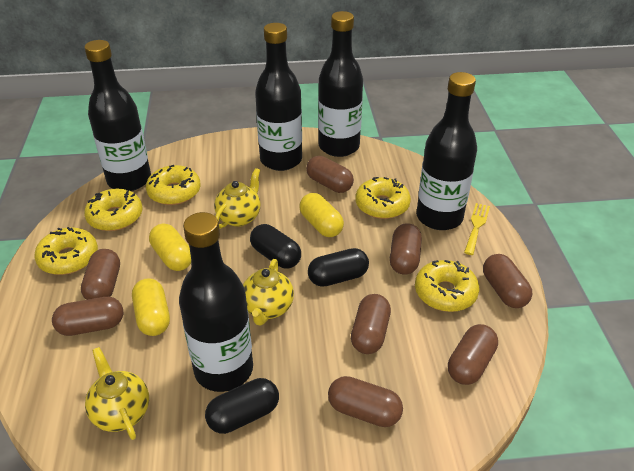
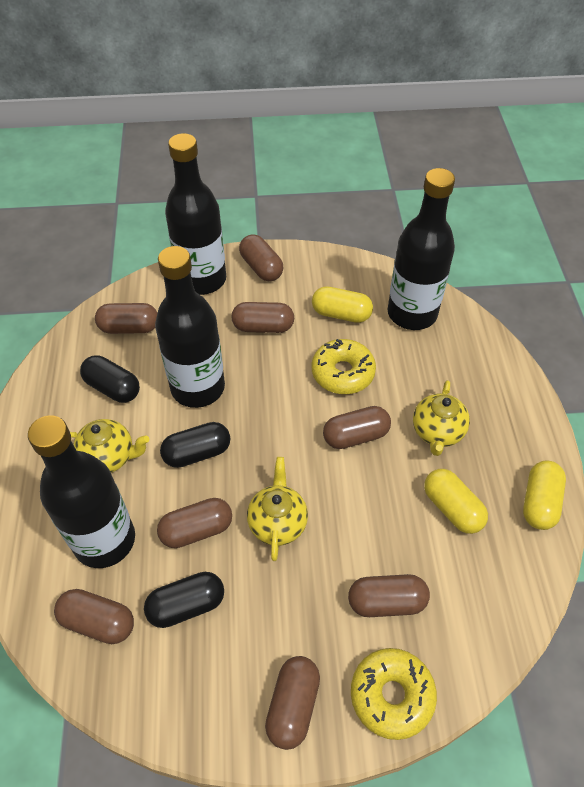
black bottle: [84,40,151,191] [179,212,253,392] [255,23,302,171] [318,11,363,157] [416,72,477,230] = 5 -> [28,415,135,568] [155,246,225,408] [165,133,226,295] [387,168,455,330] = 4
yellow donut: [34,227,98,275] [84,189,143,231] [146,165,200,205] [356,177,411,219] [415,260,479,312] = 5 -> [312,339,376,394] [351,648,437,740] = 2
yellow fork: [464,203,490,255] = 1 -> none = 0

